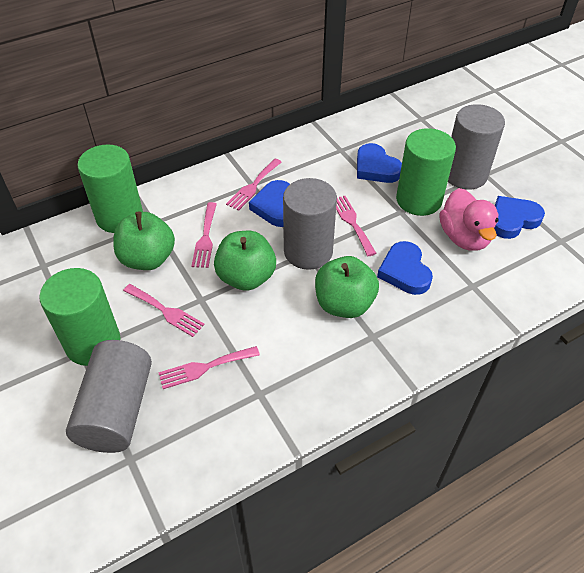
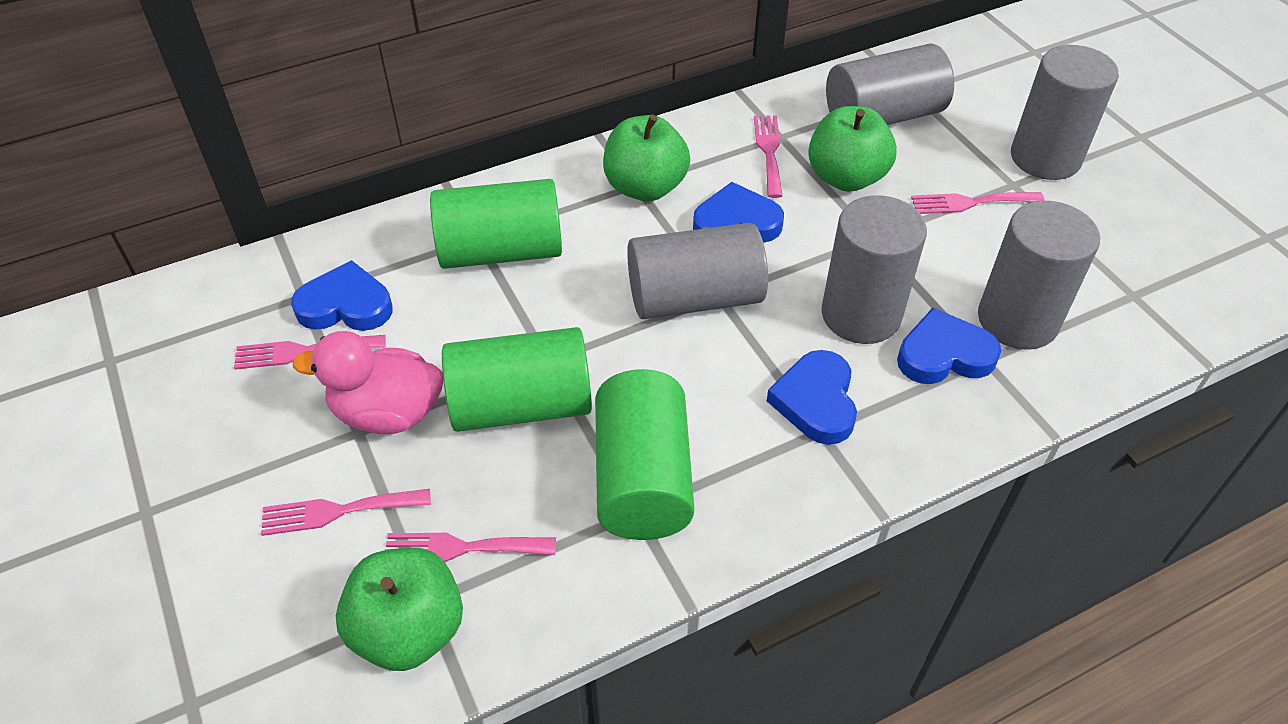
grey cylinder: [66,340,152,453] [283,178,337,270] [448,104,505,190] = 3 -> [627,223,768,319] [821,195,927,344] [826,43,954,125] [978,201,1100,350] [1011,45,1119,180] = 5

